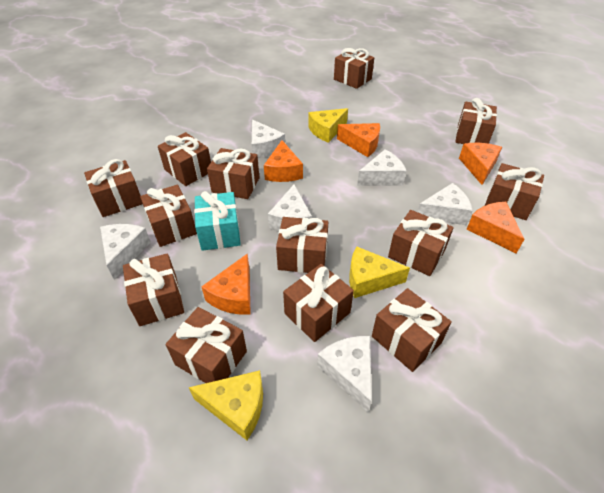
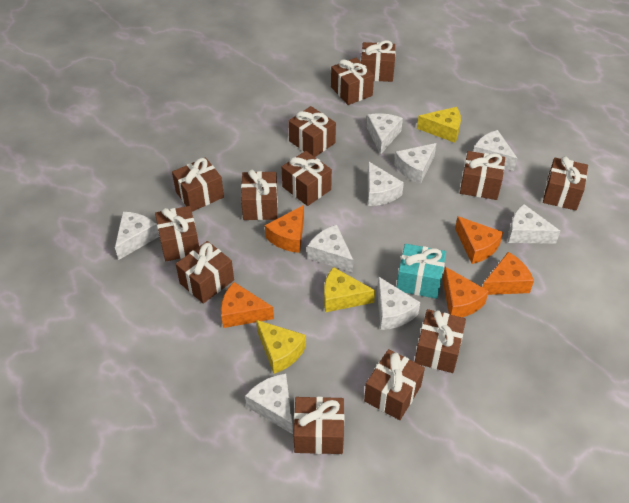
white cheese: [100,224,151,279] [252,120,285,158] [268,185,312,231] [317,336,372,412] [357,149,406,186] [417,183,473,225] = 6 -> [115,212,159,260] [245,373,293,434] [307,225,353,272] [367,113,403,155] [368,161,404,206] [377,276,420,330] [394,143,436,184] [473,130,517,171] [508,204,560,244] = 9

